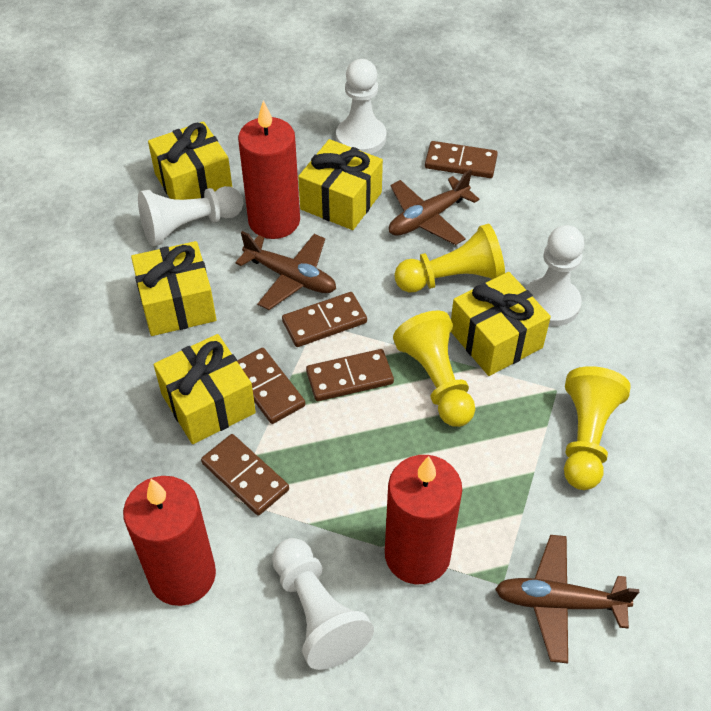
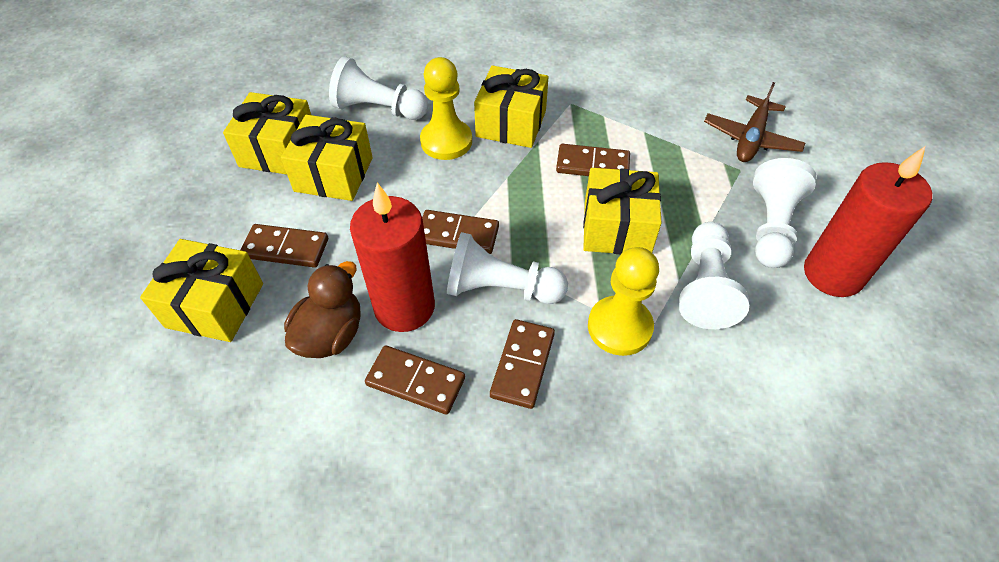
brown duck: none = 0 -> [284,261,361,358] = 1
brown plane: [235,231,336,310] [389,170,479,245] [495,535,639,663] = 3 -> [704,82,805,162] = 1
red candle: [123,476,216,606] [238,100,300,239] [385,455,462,584] = 3 -> [350,182,435,332] [804,146,932,297] = 2
yellow pawn: [393,311,475,427] [394,223,505,292] [564,366,631,490] = 3 -> [420,57,472,160] [588,247,659,356] = 2

